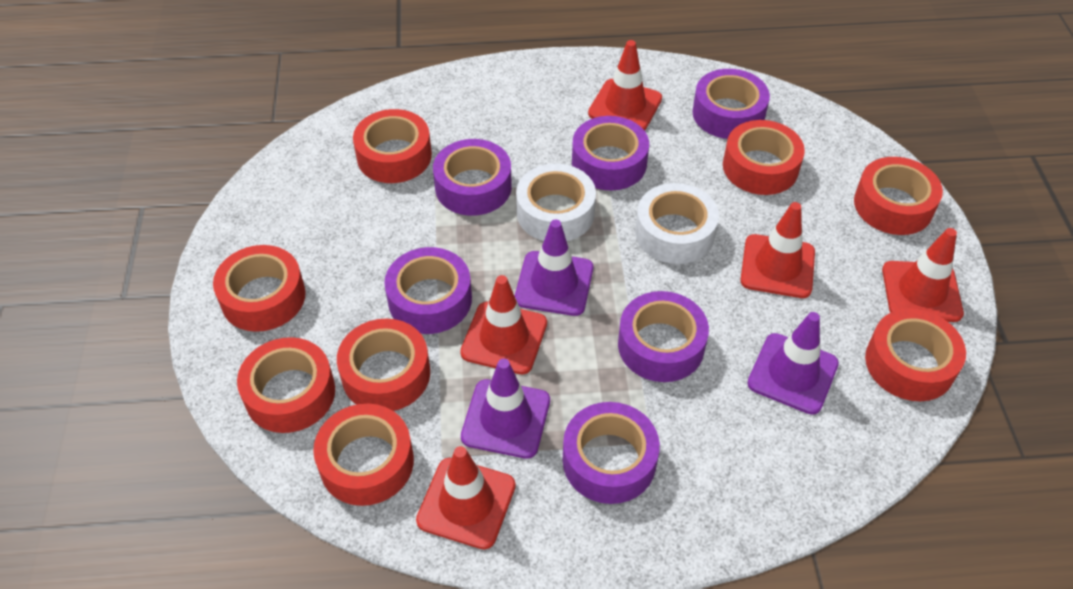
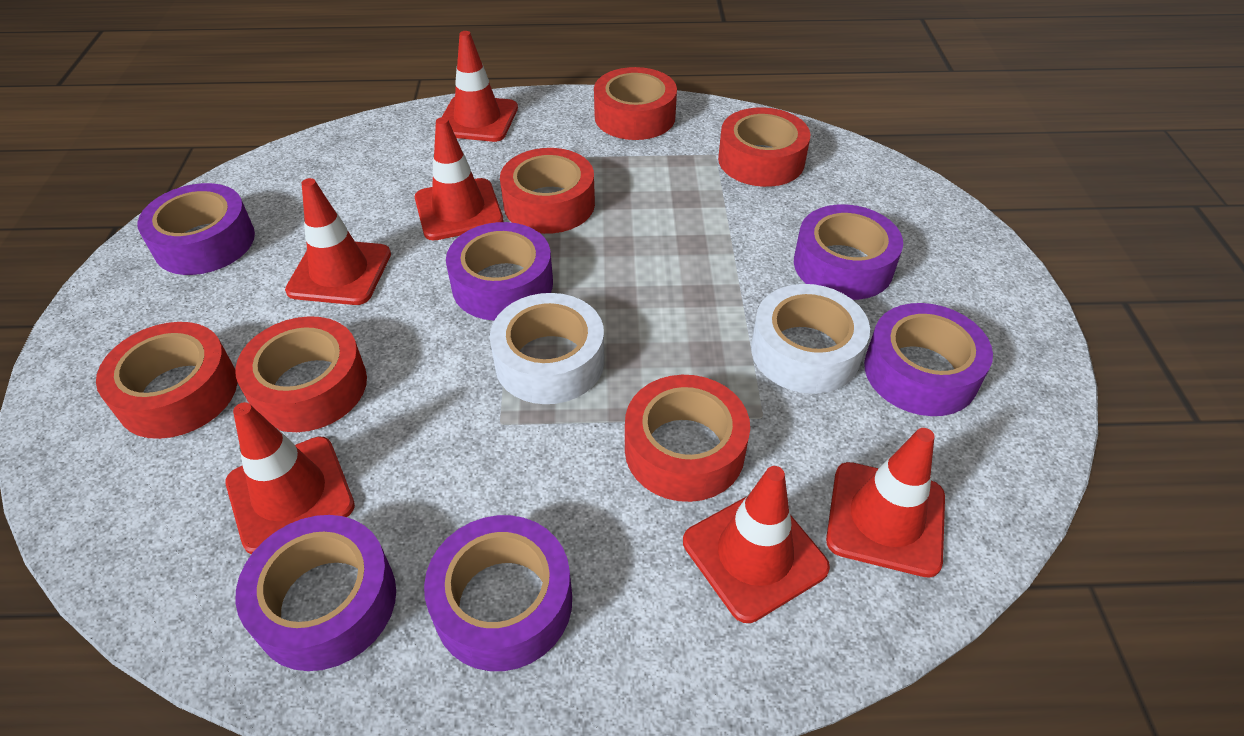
purple traffic cone: [461,359,550,459] [515,220,593,316] [747,312,839,415] = 3 -> none = 0
red tape: [213,245,306,332] [237,337,335,433] [313,404,414,506] [337,319,430,411] [353,109,432,183] [723,120,805,195] [854,157,943,235] [865,309,966,401] = 8 -> [96,322,238,439] [235,316,367,432] [500,148,595,234] [594,67,677,140] [625,375,750,502] [718,107,810,187] = 6
red traffic cone: [416,446,516,549] [460,275,547,374] [588,40,662,131] [740,202,815,298] [882,228,964,322] = 5 -> [226,402,355,554] [285,178,391,305] [415,117,503,240] [442,31,518,142] [683,466,830,623] [826,428,945,578] = 6

